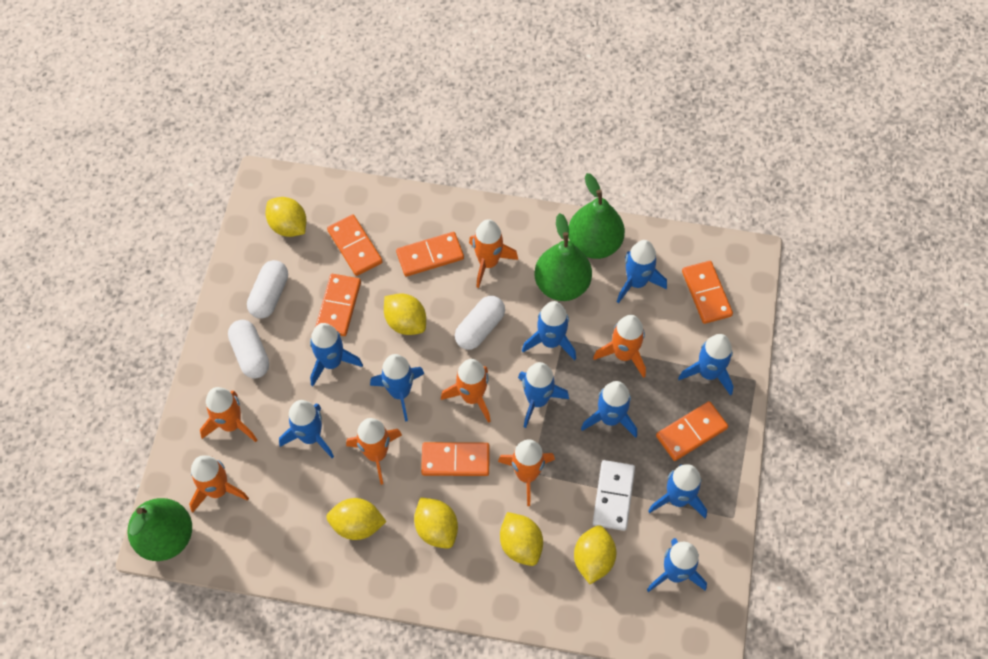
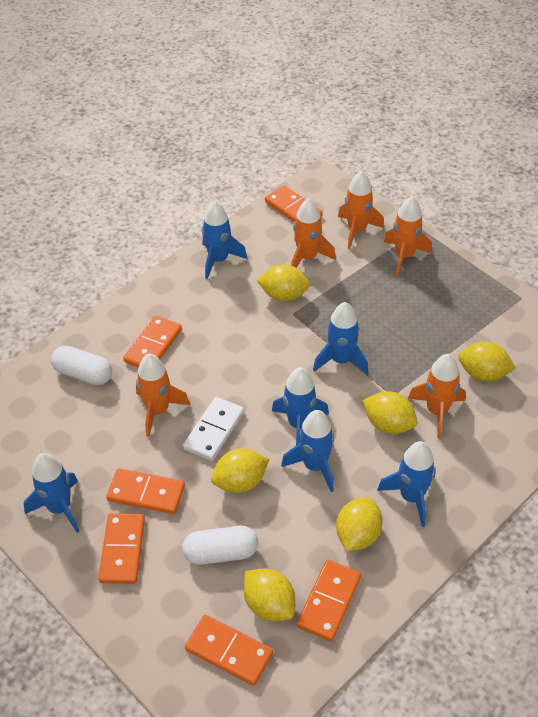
blue rocket: [279,400,334,458] [310,323,363,386] [370,354,424,422] [518,362,569,428] [522,301,576,361] [581,381,637,438] [617,240,667,303] [647,538,707,592] [648,464,707,518] [678,334,734,396] = 10 -> [24,453,79,533] [202,201,247,279] [272,367,329,445] [281,410,334,492] [313,302,368,375] [377,441,436,527] = 6
green pear: [128,498,192,561] [534,213,592,301] [569,173,625,259] = 3 -> none = 0
orange rocket: [189,455,249,513] [200,387,257,442] [346,418,402,485] [441,359,491,423] [469,219,518,288] [498,439,555,506] [593,315,646,378] = 7 -> [136,354,190,437] [291,198,336,268] [338,171,384,249] [384,196,432,275] [408,354,466,438] = 5
white capsule: [228,320,269,378] [247,260,288,319] [455,296,505,350] = 3 -> [51,346,112,385] [182,526,258,565] = 2

